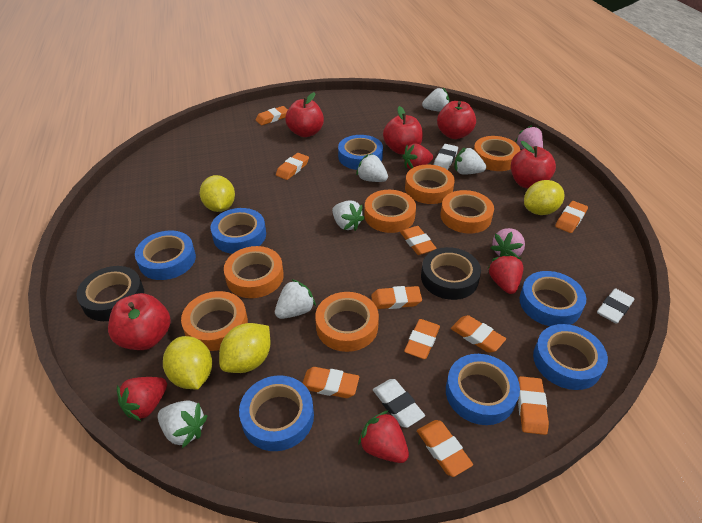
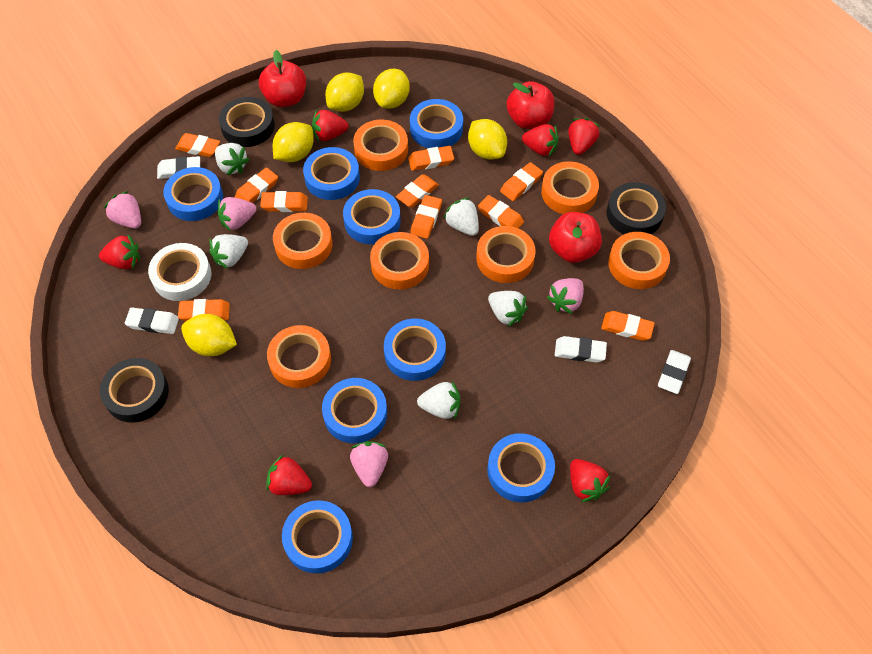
black tape: [76,266,144,321] [421,247,481,300] = 2 -> [100,358,169,423] [219,97,275,147] [607,182,666,234] = 3
blue tape: [135,231,196,280] [211,208,266,254] [239,375,314,451] [338,135,383,170] [446,354,520,425] [520,271,586,326] [533,324,608,390] = 7 -> [163,167,223,221] [282,500,353,574] [303,147,360,200] [322,378,387,443] [343,189,401,244] [384,319,446,381] [410,99,463,148] [487,433,555,502] = 8
pink strawberry: [491,228,525,257] [515,125,543,150] = 2 -> [104,191,141,229] [218,197,256,231] [350,441,388,487] [547,278,584,314] = 4
red apple: [108,293,171,350] [285,92,324,137] [383,106,423,154] [437,101,476,139] [511,141,556,188] = 5 -> [259,50,306,107] [507,81,554,129] [549,212,602,263] = 3
red strawberry: [117,377,167,421] [358,410,409,463] [402,143,433,169] [487,254,524,294] = 4 -> [99,234,140,269] [266,455,312,495] [312,110,349,141] [522,124,558,157] [568,118,600,155] [570,459,610,502] = 6
white eraser: [373,379,425,428] [433,144,458,170] [597,288,634,324] = 3 -> [125,307,179,334] [157,156,200,179] [555,336,607,363] [658,350,691,394] = 4
white strawberry: [157,401,207,448] [275,279,316,319] [332,200,365,231] [356,154,388,182] [422,88,449,112] [454,147,486,175] = 6 -> [209,234,248,269] [215,143,250,175] [417,381,460,419] [444,198,479,236] [488,291,528,327] = 5
white tape: none = 0 -> [148,243,211,301] = 1
yellow lemon: [163,336,212,389] [200,175,235,212] [219,323,271,373] [524,180,564,215] = 4 -> [181,314,237,356] [273,122,314,162] [325,72,364,112] [373,69,410,109] [468,119,507,160] = 5

